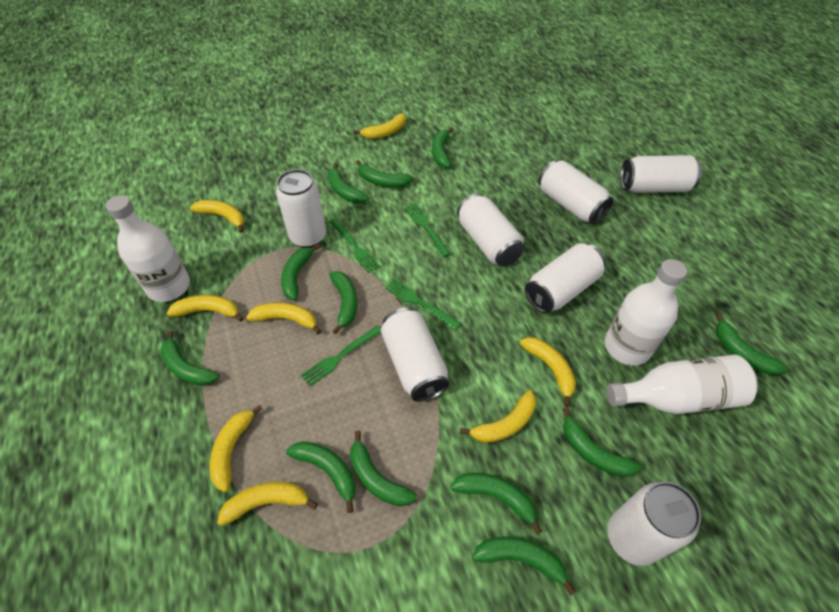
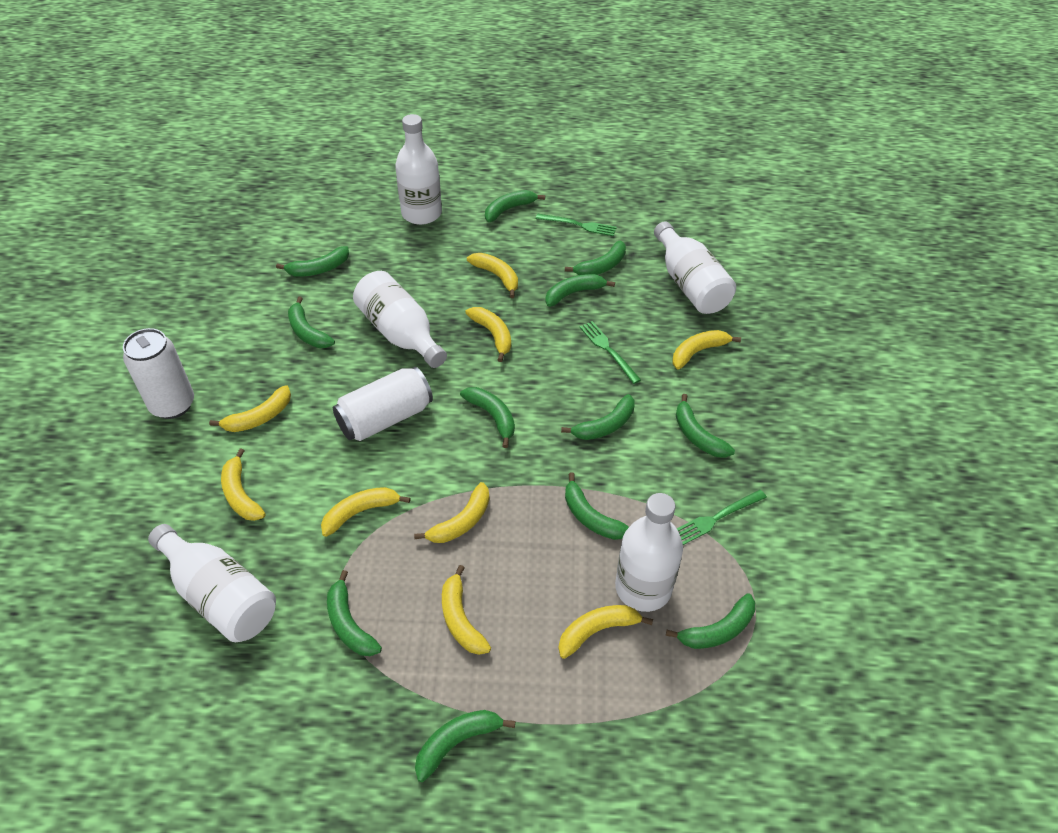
green fork: [301,325,381,387] [329,218,380,273] [385,279,461,330] [405,203,450,257] = 4 -> [536,214,617,236] [580,321,641,384] [677,490,767,545] = 3
white bottle: [105,195,190,302] [605,259,687,366] [607,355,758,414] = 3 -> [148,524,276,642] [353,271,447,368] [395,114,442,225] [615,493,683,612] [654,221,736,314] = 5
white can: [276,169,326,248] [381,307,449,402] [457,193,524,267] [525,243,606,313] [538,160,613,224] [607,482,701,566] [620,155,702,193] = 7 -> [123,328,194,419] [333,367,433,441] = 2
yellow banana: [167,295,244,322] [190,200,244,233] [210,405,263,492] [217,482,318,526] [246,302,321,335] [354,113,406,139] [460,390,536,443] [520,337,576,407] = 8 -> [209,385,291,432] [221,448,266,521] [321,487,410,537] [414,482,489,543] [442,565,491,655] [465,307,511,362] [467,253,518,298] [558,605,653,659] [673,330,741,369] = 9

